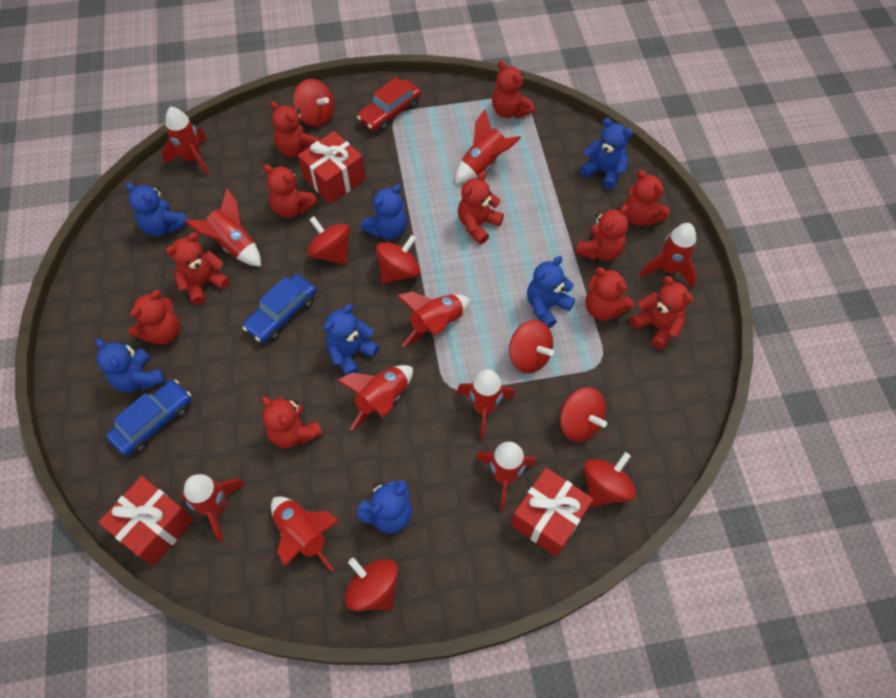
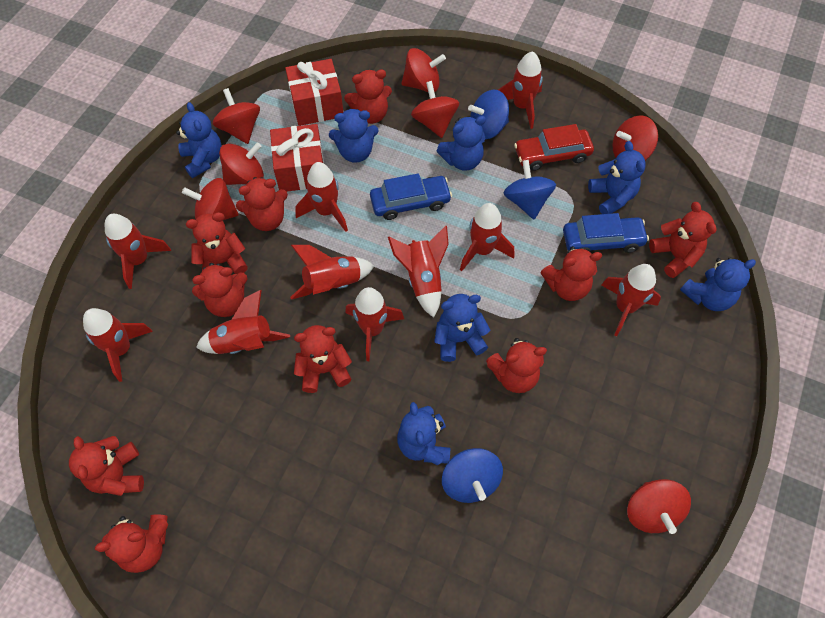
blue spinning top: none = 0 -> [442,448,503,503] [468,90,509,139] [503,160,556,219] = 3
red gift: [98,476,194,566] [298,131,366,204] [511,468,593,557] = 3 -> [270,124,324,192] [285,59,343,126] = 2
red teddy bear: [128,290,180,345] [166,233,230,305] [262,396,323,448] [263,165,318,218] [270,101,319,157] [458,171,504,244] [492,61,534,119] [575,205,628,261] [585,267,634,321] [625,170,670,226] [630,276,693,349] = 11 -> [69,436,144,496] [95,514,168,573] [186,212,248,274] [192,263,248,317] [236,177,288,231] [294,325,352,393] [344,69,392,124] [486,338,547,393] [540,246,602,301] [649,202,717,278] = 10

